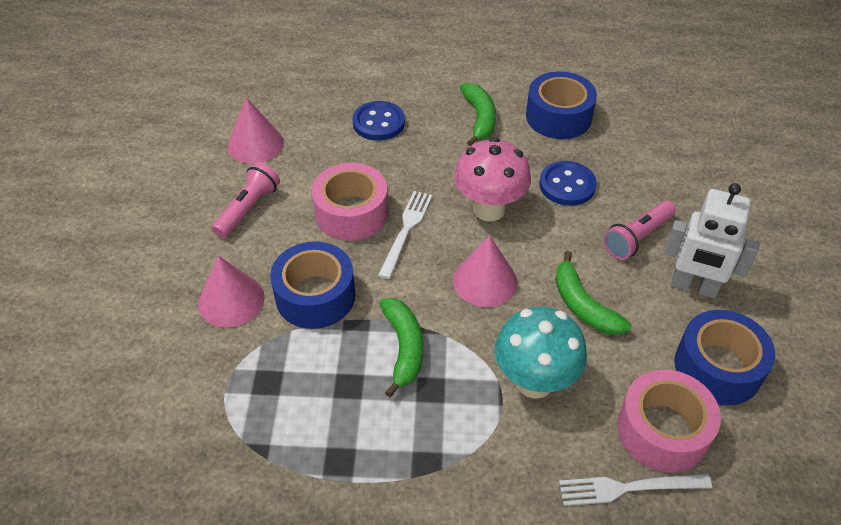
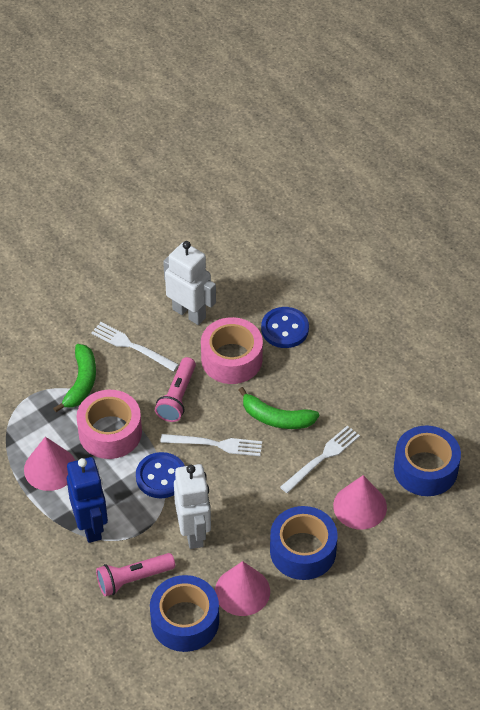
blue robot: none = 0 -> [67,457,108,543] = 1
green banana: [379,298,423,397] [460,83,496,146] [555,251,631,335] = 3 -> [53,344,96,412] [239,387,319,429] = 2
pink mushroom: [454,137,531,221] = 1 -> none = 0
turquoise mushroom: [494,307,587,399] = 1 -> none = 0
white fork: [378,191,432,279] [559,473,712,506] = 2 -> [91,322,179,372] [160,434,262,456] [280,425,360,493] = 3
white robot: [664,183,760,298] = 1 -> [163,241,216,325] [174,464,211,549] = 2

